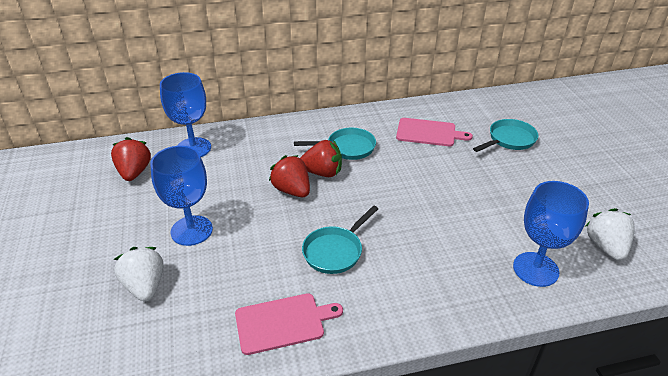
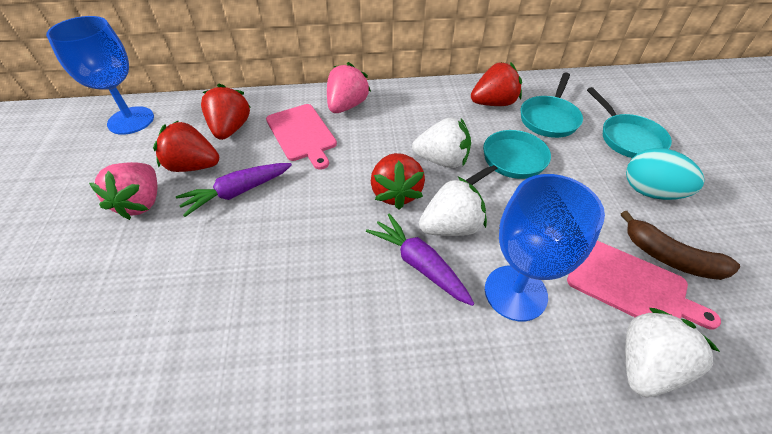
blue goblet: [150,146,213,246] [160,72,211,157] [513,181,589,287] = 3 -> [46,16,154,135] [485,174,605,321] = 2
brown banana: none = 0 -> [621,211,740,280] = 1
pink strawberry: none = 0 -> [89,162,157,220] [327,62,371,113] = 2
purple carrot: none = 0 -> [176,163,292,217] [366,213,474,306] = 2
red strawberry: [111,137,151,181] [269,155,310,197] [300,140,342,177] = 3 -> [153,120,219,172] [201,84,251,140] [371,153,425,209] [471,62,522,106] = 4
turquoise egg: none = 0 -> [626,148,705,200] = 1
white strawberry: [114,247,163,301] [585,208,635,261] = 2 -> [412,117,471,168] [419,177,487,236] [625,308,720,397] = 3

